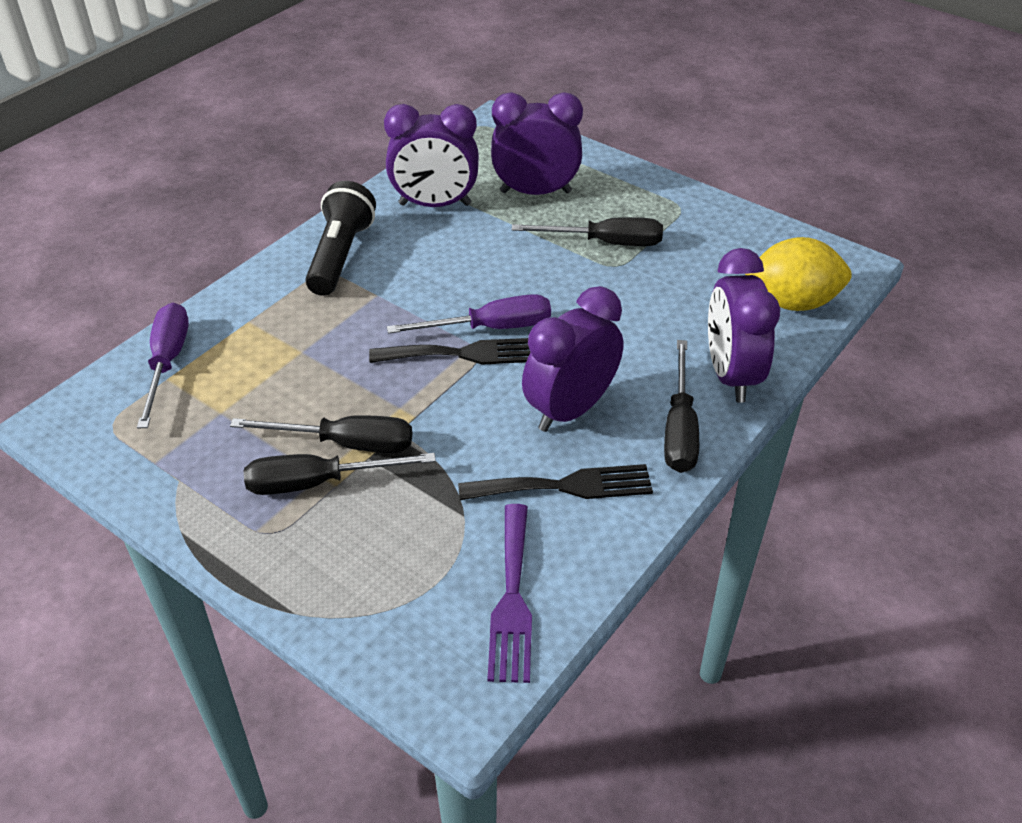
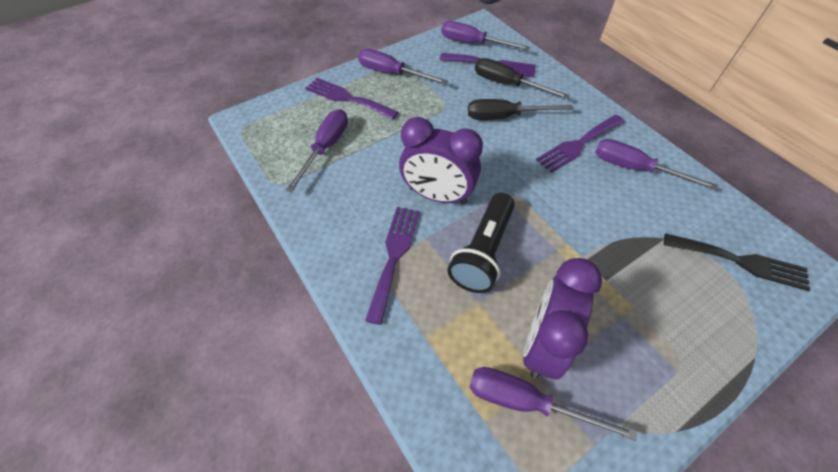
black fork: [369,338,530,365] [458,464,653,500] = 2 -> [664,233,811,291] = 1
black screwdriver: [230,415,412,453] [244,453,436,495] [512,217,663,246] [664,340,699,473] = 4 -> [468,99,574,120] [475,58,570,99] = 2
purple clock: [384,104,479,207] [491,92,583,195] [522,286,623,432] [708,248,780,403] = 4 -> [399,117,483,205] [523,258,602,379] = 2
purple fork: [487,504,532,683] = 1 -> [305,78,398,120] [365,207,420,325] [440,53,536,77] [536,115,624,173] = 4
purple screwdriver: [137,303,189,428] [387,294,551,334] = 2 -> [286,109,348,193] [358,49,448,85] [441,21,530,50] [469,367,637,441] [595,139,718,190] = 5
yellow lemon: [745,237,852,311] = 1 -> none = 0

